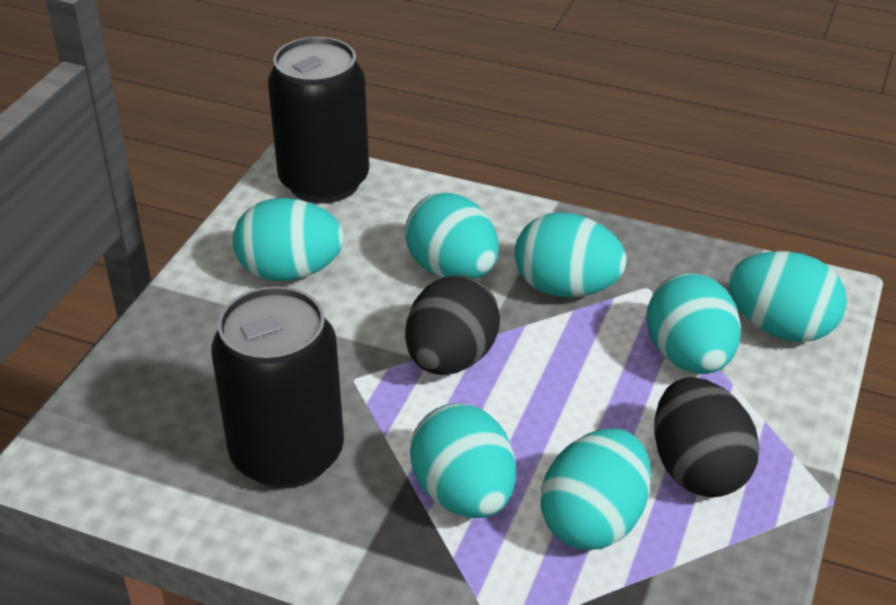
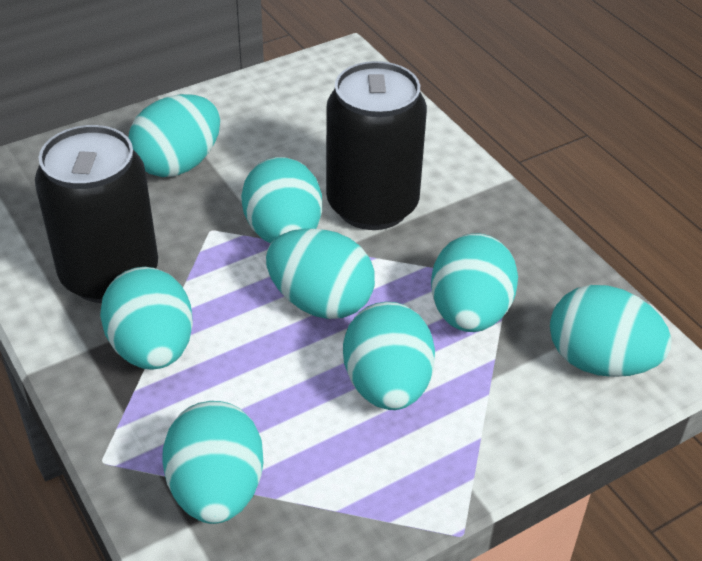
black egg: [405,275,500,375] [654,377,760,497] = 2 -> none = 0
turquoise egg: [233,198,344,281] [405,193,499,279] [410,403,516,518] [514,212,627,297] [541,429,651,550] [647,273,741,374] [728,251,847,342] = 7 -> [100,267,193,370] [128,94,220,177] [162,401,264,524] [241,157,322,244] [266,228,375,319] [343,302,435,410] [431,233,518,332] [550,285,672,377] = 8

